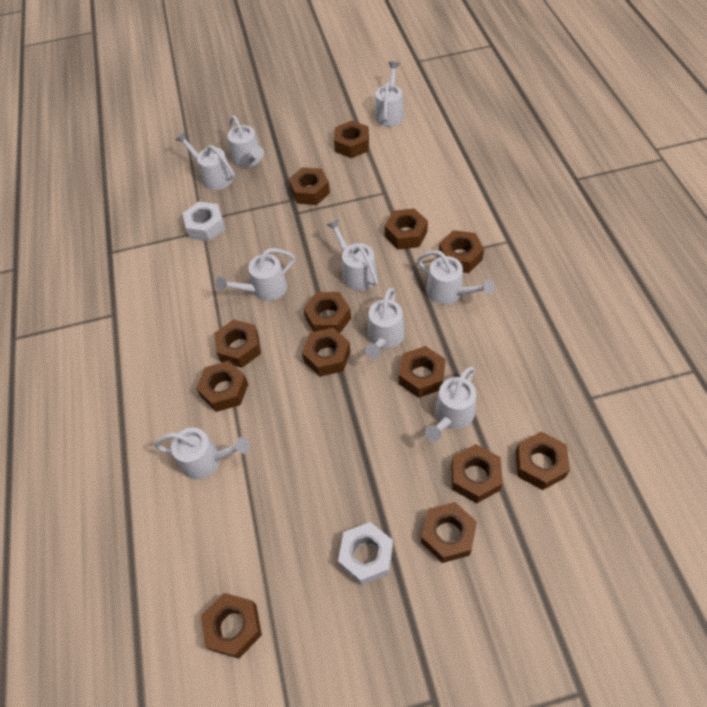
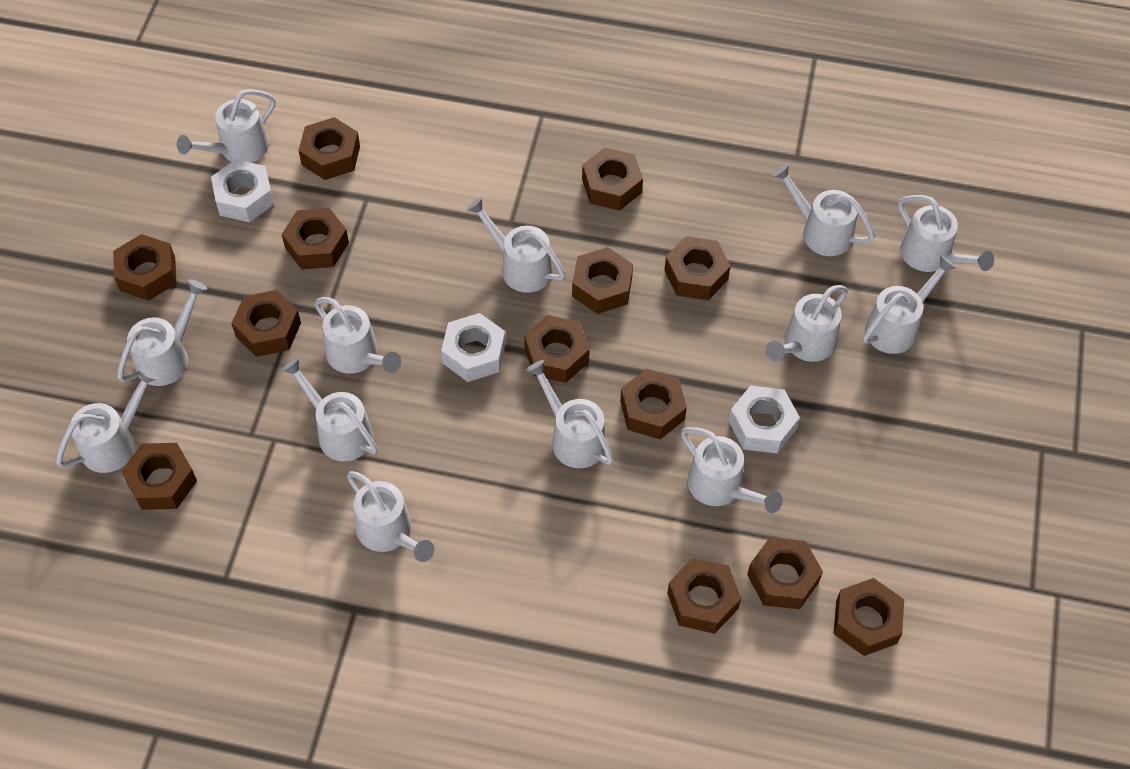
white nut: [183,202,225,241] [338,522,393,585] = 2 -> [211,159,274,222] [441,313,506,382] [729,386,800,454] = 3
white watering can: [155,428,249,479] [176,132,235,190] [216,248,295,301] [227,115,264,168] [327,219,378,291] [365,288,405,358] [375,62,404,127] [417,250,494,305] [425,367,476,442] = 9 -> [56,367,159,473] [117,279,207,386] [177,89,275,163] [281,358,378,461] [314,297,401,374] [347,471,435,562] [466,197,565,293] [526,360,614,468] [681,427,783,513] [766,285,848,362] [772,163,875,256] [863,255,957,354] [898,195,994,272] = 13

